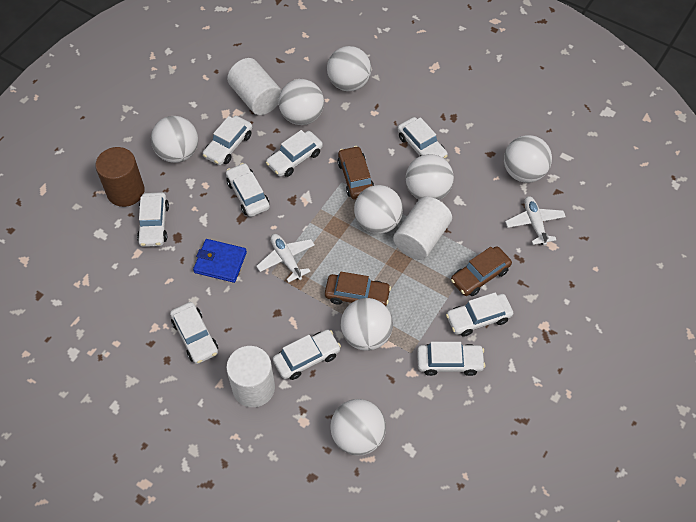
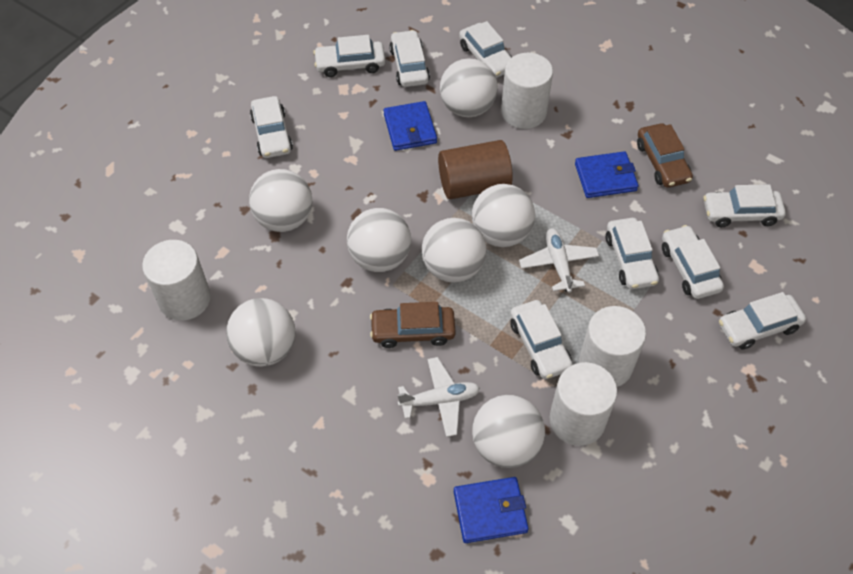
blue wallet: [193,239,247,283] = 1 -> [383,101,437,151] [454,477,529,543] [575,151,638,198] = 3
brown car: [325,272,391,306] [337,146,374,199] [451,246,512,296] = 3 -> [370,302,456,348] [637,123,693,188] = 2
white ball: [151,116,198,163] [278,79,324,125] [327,46,371,91] [330,399,386,456] [341,298,393,351] [354,185,403,234] [406,154,454,200] [504,135,552,183] = 8 -> [226,298,295,367] [249,169,312,232] [347,208,411,272] [421,218,486,283] [440,58,498,117] [472,184,535,247] [472,395,545,468] = 7
white cylinder: [226,346,275,407] [227,58,282,115] [393,196,452,260] = 3 -> [142,240,211,321] [501,53,553,129] [550,362,617,446] [579,306,646,387] = 4

